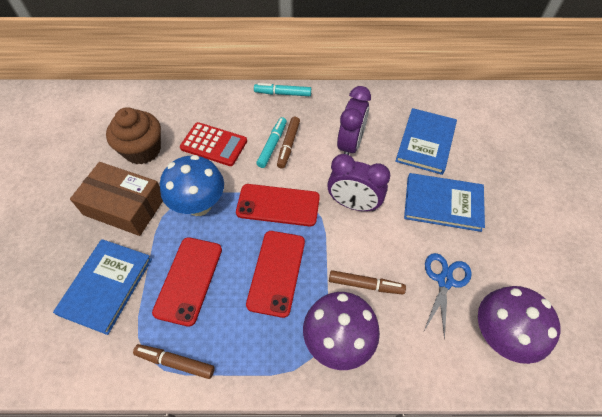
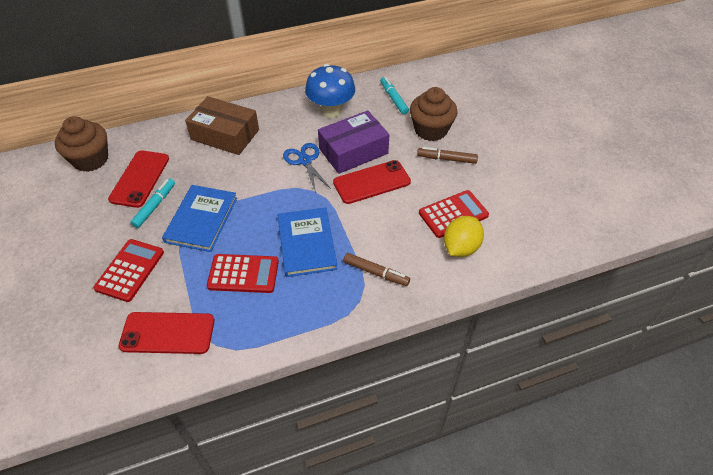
blue book: [53,239,152,335] [395,108,457,175] [404,173,485,232] = 3 -> [162,185,237,252] [278,207,338,277] = 2
brown cupcake: [106,107,161,165] = 1 -> [55,116,108,172] [410,87,458,141] = 2
brown marker: [133,344,215,379] [277,117,300,169] [329,270,406,294] = 3 -> [344,253,410,286] [417,147,478,164] = 2
purple box: none = 0 -> [318,110,389,174] = 1
purple clock: [327,154,390,212] [337,86,371,155] = 2 -> none = 0
purple mushroom: [303,292,380,370] [478,286,560,364] = 2 -> none = 0
red calculator: [180,122,247,166] = 1 -> [93,239,164,302] [207,254,279,293] [419,190,489,238] = 3
yellow lemon: none = 0 -> [444,216,484,257] = 1

